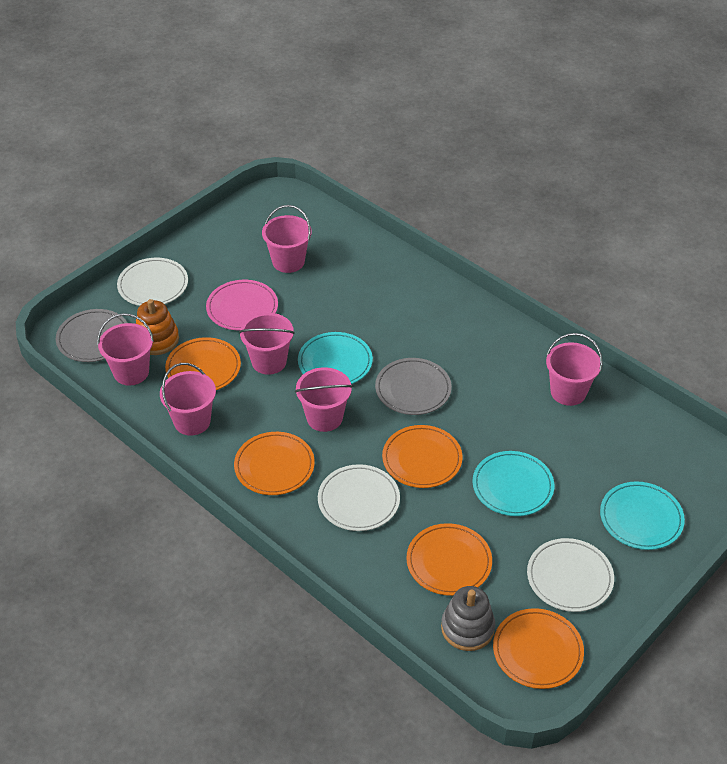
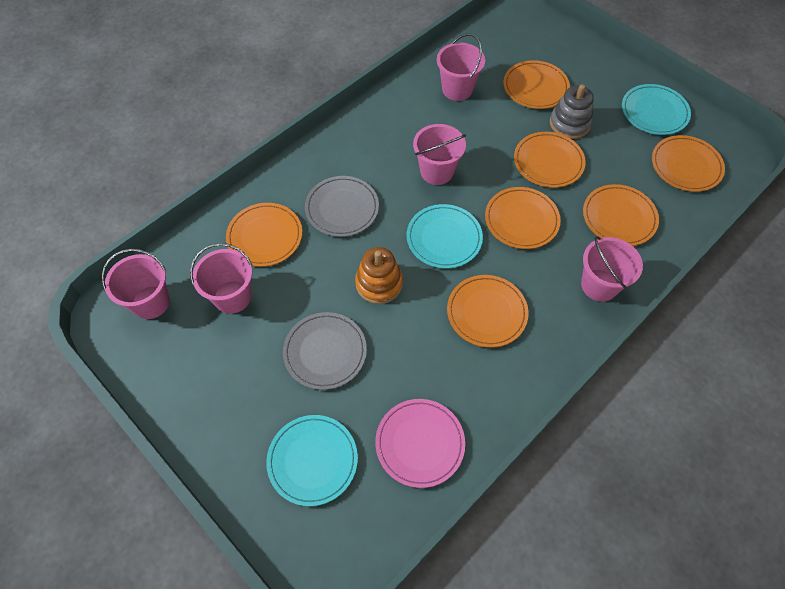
orange plate: [165,337,241,390] [234,432,315,495] [382,425,463,488] [406,523,492,596] [493,608,584,689] = 5 -> [226,203,302,267] [447,275,529,348] [485,187,561,249] [503,60,570,109] [514,132,586,188] [583,184,659,246] [652,135,725,192] = 7
pink bucket: [97,313,154,385] [160,363,216,436] [239,313,295,375] [262,205,312,273] [295,367,353,432] [546,333,603,406] = 6 -> [102,249,170,319] [190,243,253,314] [413,124,466,185] [437,34,485,101] [581,236,643,302] = 5
white plate: [117,258,188,306] [318,464,400,531] [527,538,614,612] = 3 -> none = 0

